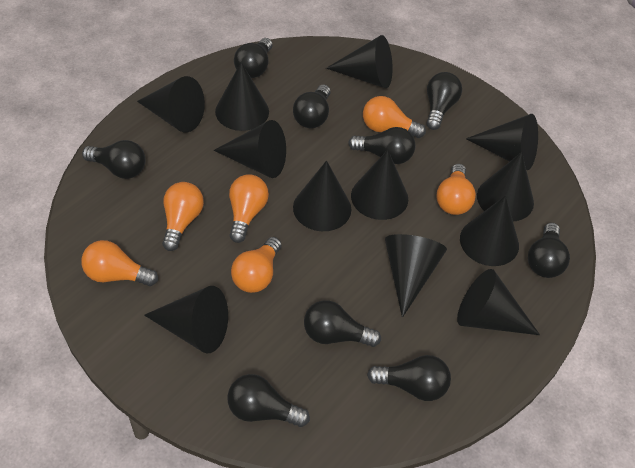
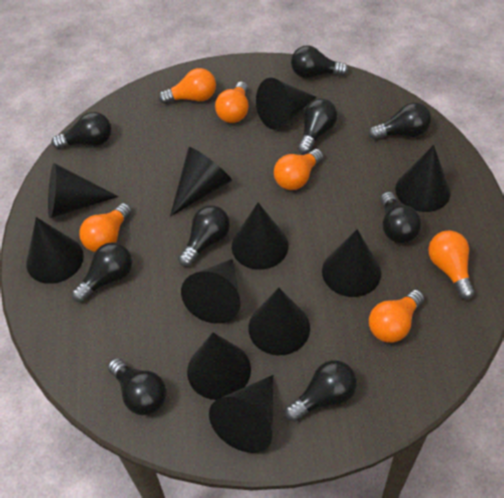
black cone: [137,76,205,132] [144,286,228,354] [214,120,286,178] [215,62,269,131] [293,160,351,231] [326,35,393,88] [351,150,408,220] [385,234,447,318] [457,269,540,335] [460,196,519,266] [466,114,538,170] [477,152,534,221] = 12 -> [26,217,84,284] [48,163,118,218] [170,147,232,217] [181,259,241,324] [187,332,251,400] [209,375,274,453] [232,202,289,270] [249,287,310,355] [256,78,316,130] [322,229,381,297] [395,145,451,212] = 11

